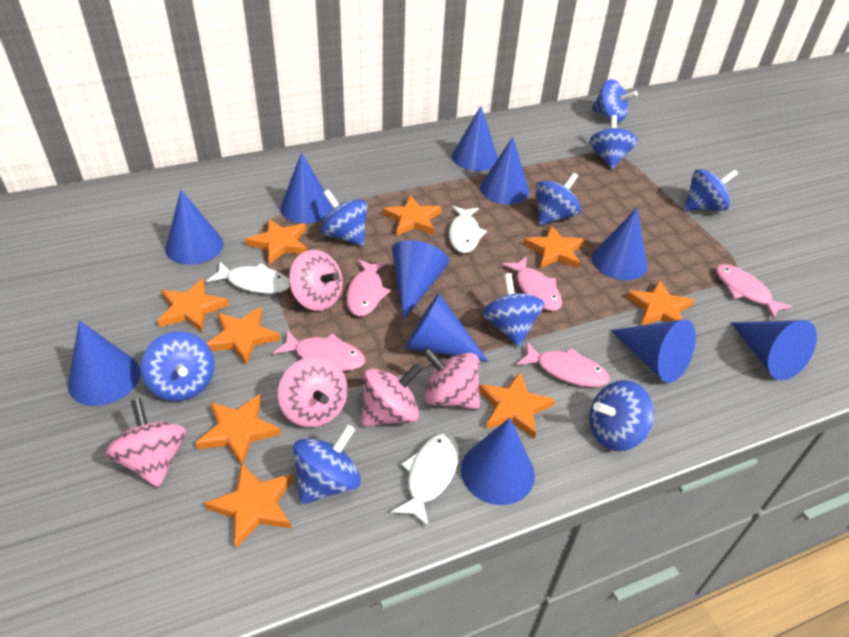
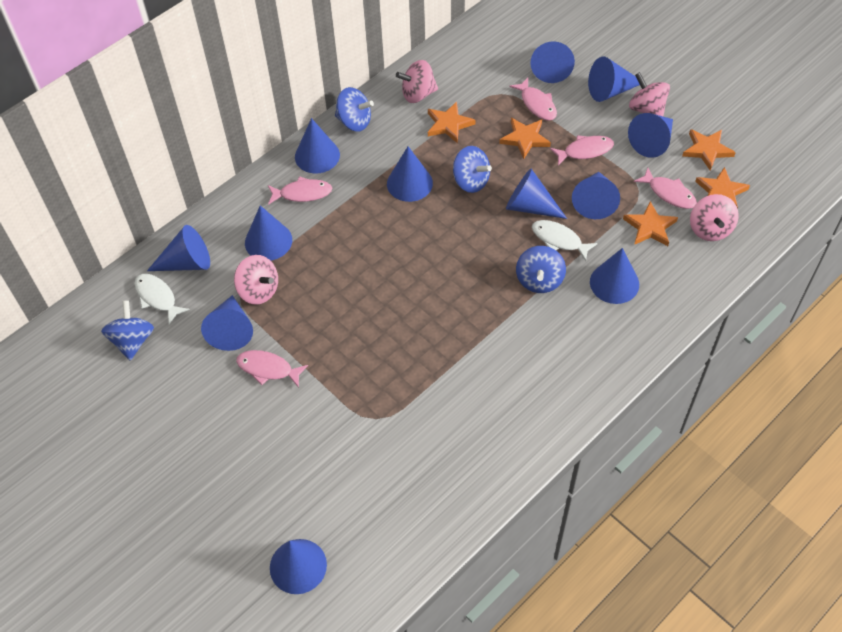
blue cone: [68,320,141,406] [165,190,223,265] [280,152,333,223] [392,240,449,320] [405,293,488,362] [452,106,498,171] [461,418,535,505] [480,137,529,204] [592,208,647,280] [611,319,696,383] [731,320,817,381] = 11 -> [147,225,210,271] [201,295,253,351] [245,205,292,261] [270,539,327,594] [295,118,340,174] [387,146,433,202] [506,169,567,219] [530,42,575,83] [572,172,620,219] [588,56,640,102] [590,248,639,304] [628,113,673,158] = 12
blue spinning top: [141,332,215,401] [293,424,361,505] [320,189,368,246] [482,273,544,347] [536,172,581,225] [589,115,638,169] [590,380,654,451] [592,79,638,123] [684,169,738,211] = 9 -> [101,300,154,360] [335,87,374,131] [453,146,492,193] [516,246,566,293] = 4
orange star: [157,278,229,332] [195,394,281,465] [205,463,293,548] [206,307,281,365] [245,219,307,265] [383,195,441,236] [479,372,555,439] [523,225,585,269] [626,280,694,326] = 9 -> [428,102,475,144] [499,118,551,159] [623,201,678,246] [682,129,736,170] [695,167,750,209] = 5
pink spinning top: [105,398,186,488] [278,357,348,428] [289,250,343,311] [361,363,422,427] [422,347,480,409] = 5 -> [234,255,278,305] [396,60,438,103] [629,72,670,116] [690,194,739,241] = 4
white fish: [207,262,290,294] [391,434,459,527] [449,206,487,253] = 3 -> [134,274,190,324] [532,220,598,261] = 2

